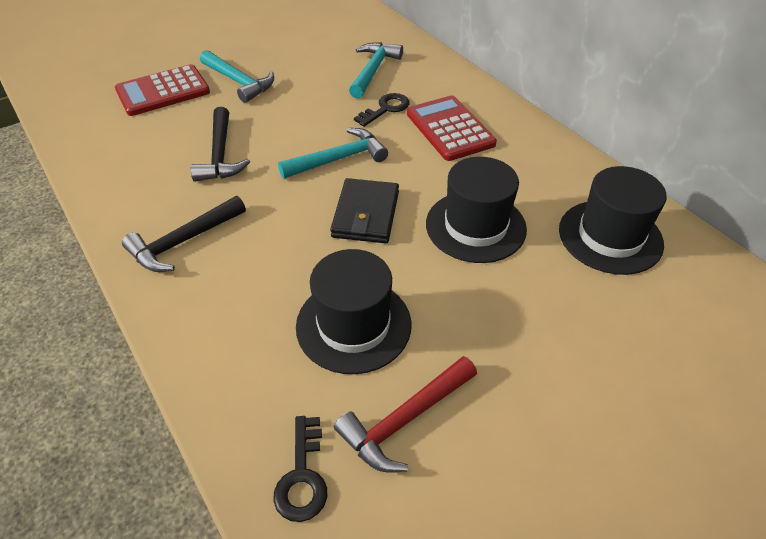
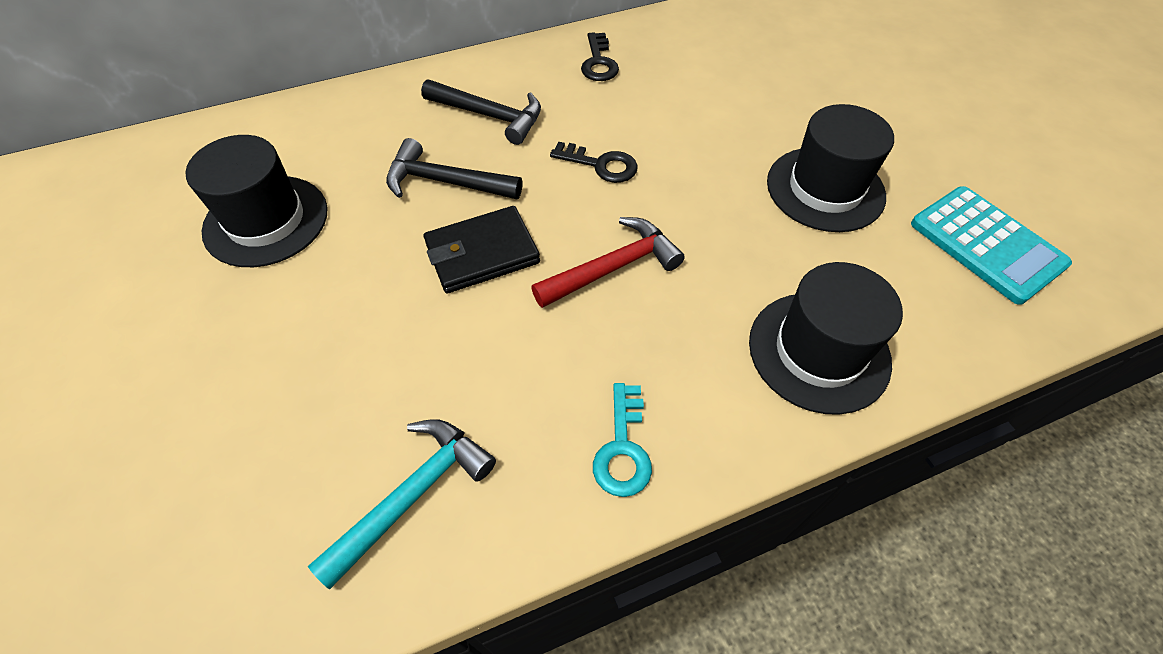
red calculator: [115,64,210,116] [407,95,497,161] = 2 -> none = 0
turquoise calculator: none = 0 -> [911,186,1072,305] = 1
turquoise hammer: [200,50,274,103] [278,128,388,179] [349,42,403,98] = 3 -> [308,419,496,589] = 1
turquoise key: none = 0 -> [593,383,652,497] = 1

